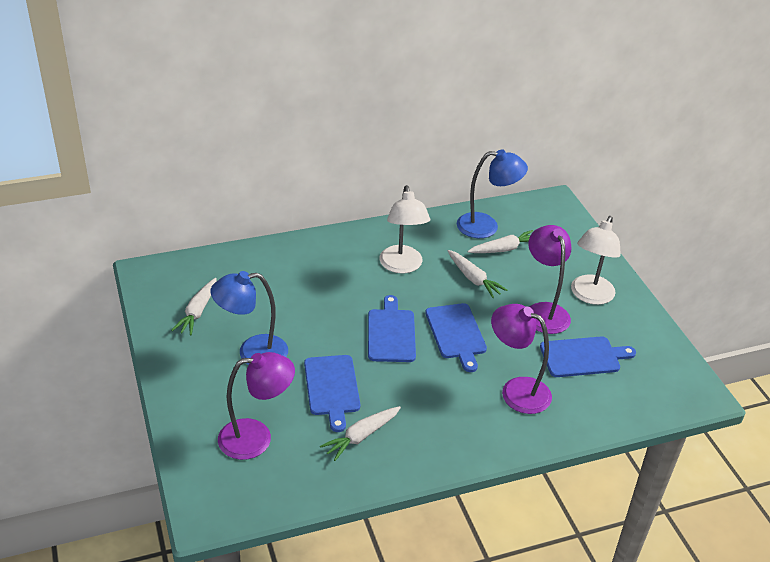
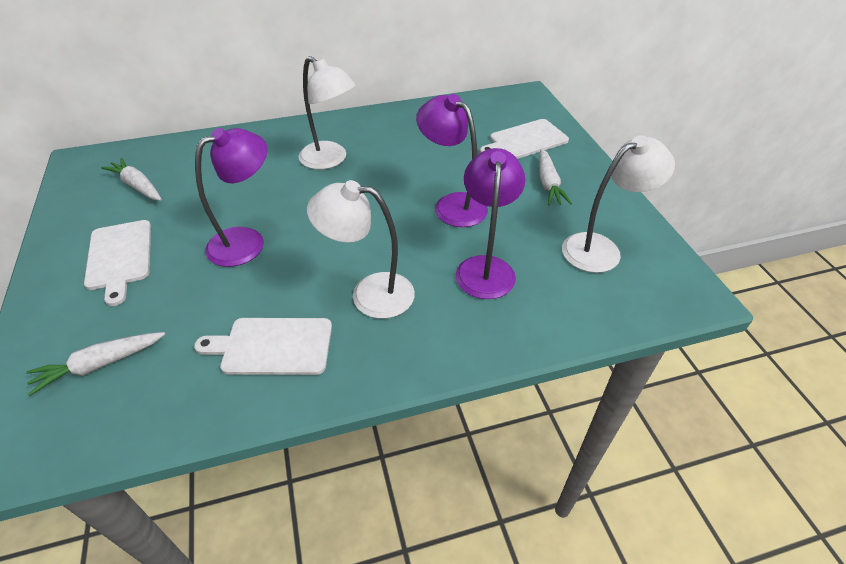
blue cutting board: [304,355,360,432] [368,295,416,362] [425,303,487,372] [540,336,636,377] = 4 -> none = 0
blue lamp: [210,271,288,365] [457,149,528,238] = 2 -> none = 0
white carrot: [171,278,217,335] [320,406,401,461] [447,250,507,298] [467,230,533,253] = 4 -> [26,332,165,396] [101,158,162,201] [539,149,572,205] = 3
white cutting board: none = 0 -> [84,220,151,306] [194,318,332,375] [480,119,569,159] = 3
white lamp: [379,185,430,273] [571,216,621,305] = 2 -> [299,56,356,169] [307,180,415,319] [562,135,675,273] = 3

